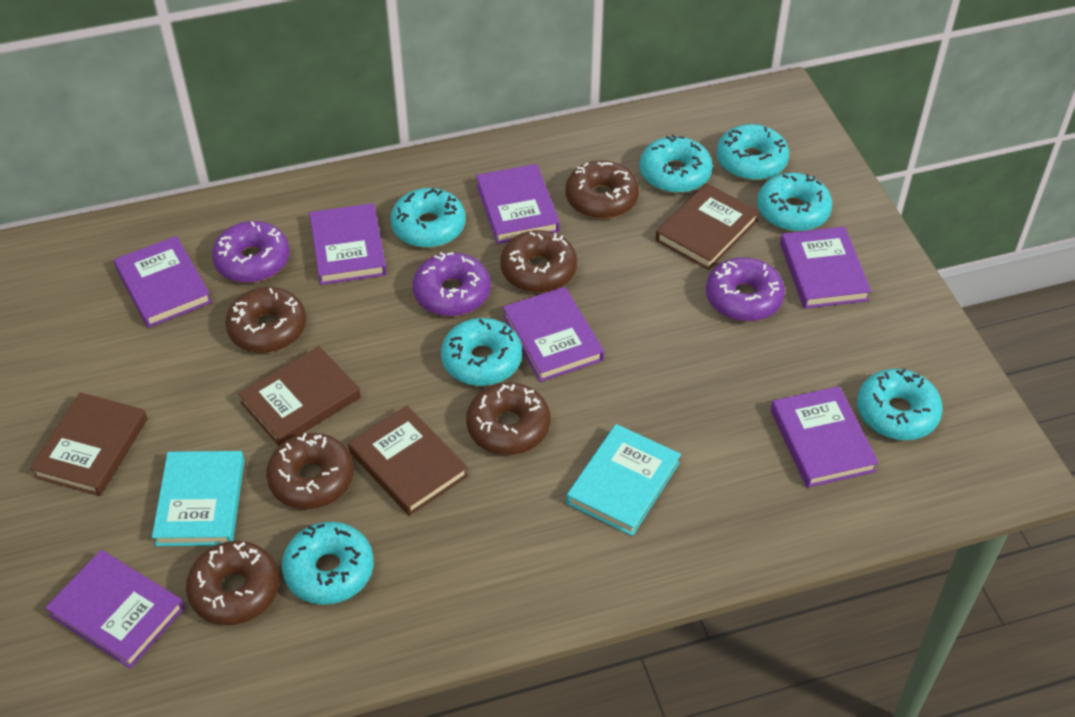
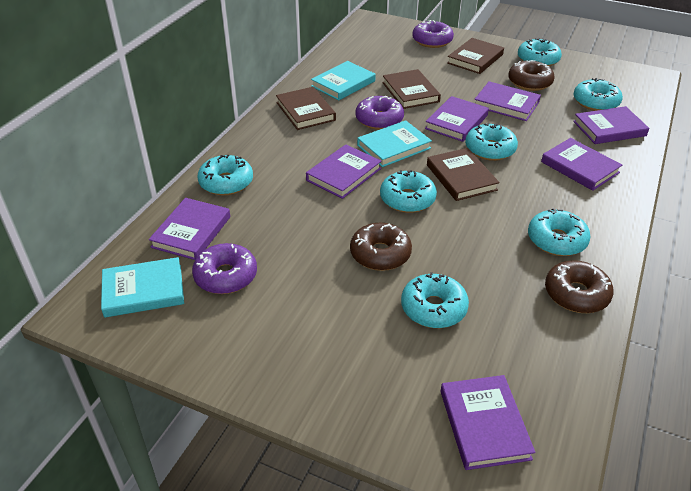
brown donut: [186,541,279,625] [225,287,306,353] [266,433,354,509] [466,382,550,455] [500,230,577,293] [566,160,639,219] = 6 -> [350,223,412,271] [508,60,555,91] [545,260,614,313] = 3
turquoise book: [152,451,245,546] [566,424,681,536] = 2 -> [101,257,184,318] [311,61,376,100] [357,120,432,167] = 3

